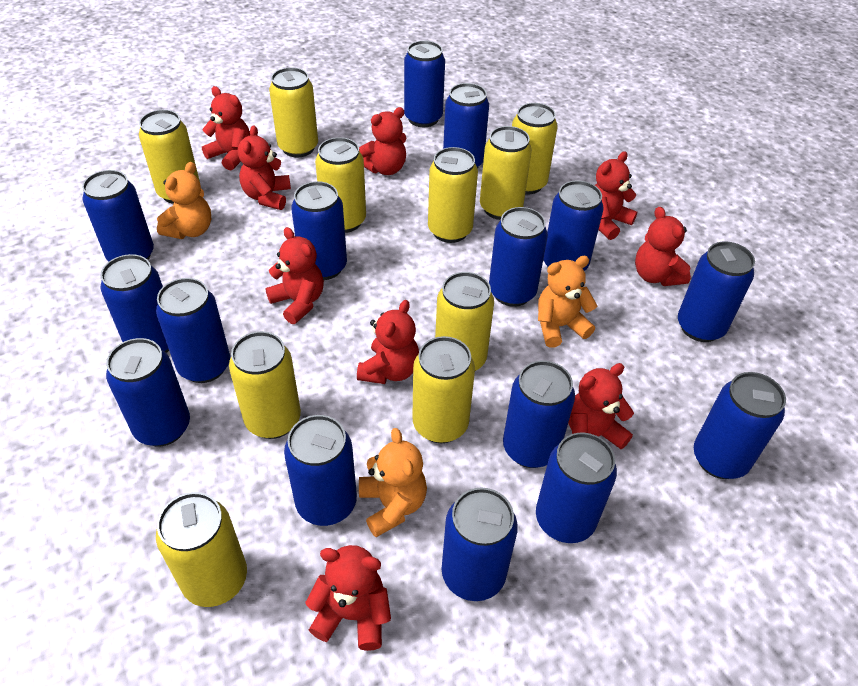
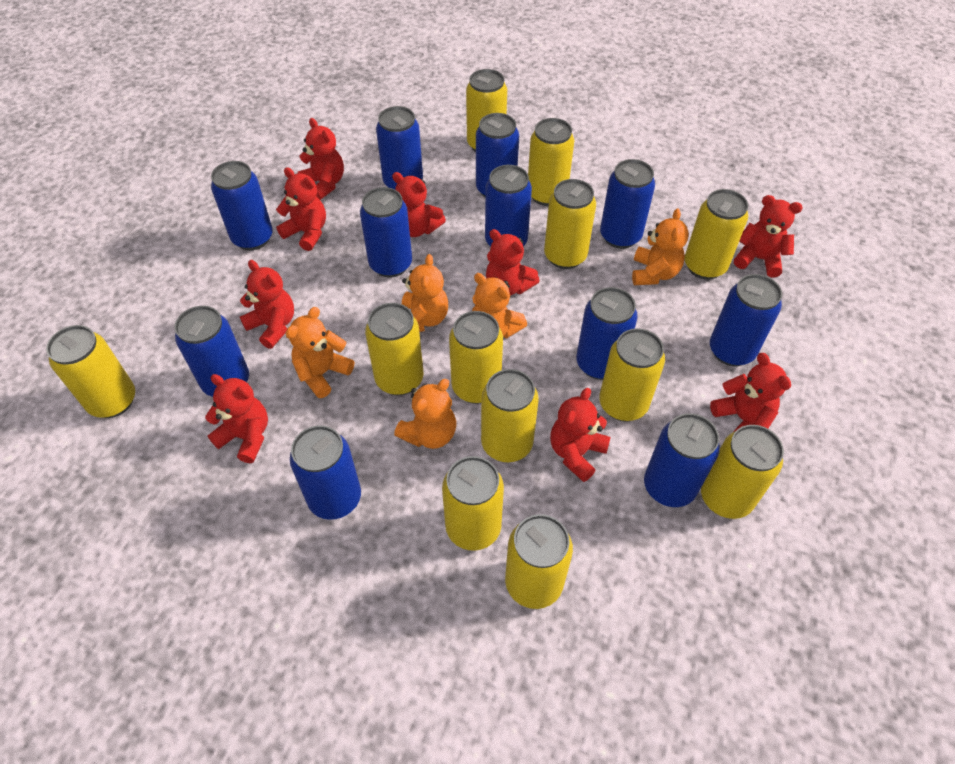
blue can: [82,170,154,261] [101,254,169,353] [106,338,190,447] [156,278,230,383] [284,415,357,526] [291,181,347,280] [404,41,445,127] [441,488,518,601] [443,83,489,169] [489,207,548,307] [503,361,575,468] [536,433,617,543] [543,180,604,271] [678,241,755,342] [694,372,786,479] = 15 -> [175,306,249,397] [211,161,273,250] [290,425,361,520] [360,187,412,278] [376,106,423,189] [476,113,519,197] [485,165,532,246] [576,287,638,380] [600,159,655,249] [644,413,720,507] [710,274,782,366] = 11
orange teddy bear: [157,162,211,239] [359,428,427,537] [538,256,597,348] = 3 -> [286,307,354,398] [394,379,456,449] [402,254,448,332] [472,273,527,338] [632,208,689,285] = 5
yellow can: [139,110,200,204] [156,492,247,607] [229,331,301,439] [269,67,318,158] [315,137,366,233] [412,336,475,443] [428,147,478,243] [435,272,494,371] [480,126,532,220] [512,103,558,195] = 10 -> [46,325,135,418] [365,303,424,395] [442,456,504,551] [449,311,503,404] [466,69,507,152] [481,369,539,462] [505,514,573,609] [528,118,575,206] [544,179,596,269] [599,328,665,421] [685,189,748,280] [701,425,784,519] = 12

